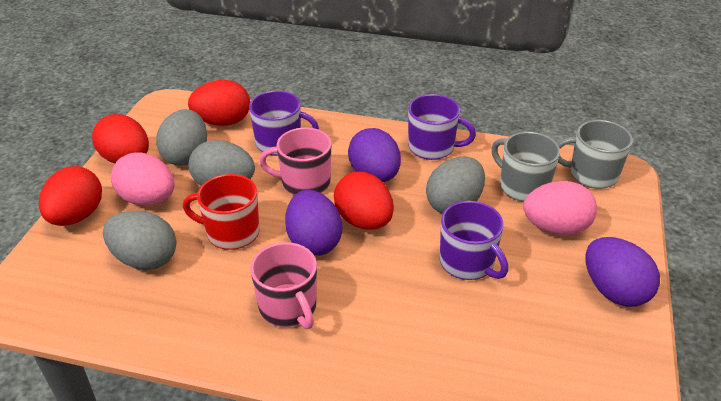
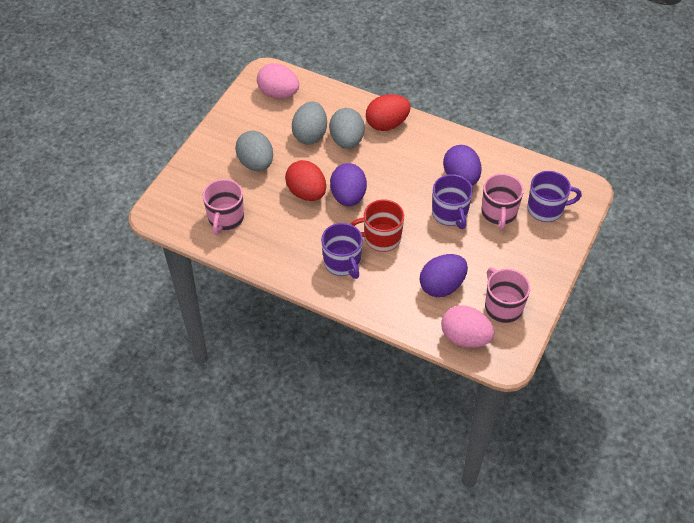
grey egg: [103,211,177,270] [156,109,207,166] [189,140,255,186] [426,157,485,214] = 4 -> [235,131,273,171] [292,101,327,145] [329,108,364,149] = 3
grey mug: [491,132,560,202] [557,120,633,189] = 2 -> none = 0
pink mug: [250,242,317,329] [259,127,331,195] = 2 -> [203,179,244,235] [481,174,524,230] [485,268,530,323] = 3
red egg: [39,166,102,226] [92,114,149,163] [188,80,250,126] [334,172,394,230] = 4 -> [285,160,326,201] [366,94,411,131] = 2

